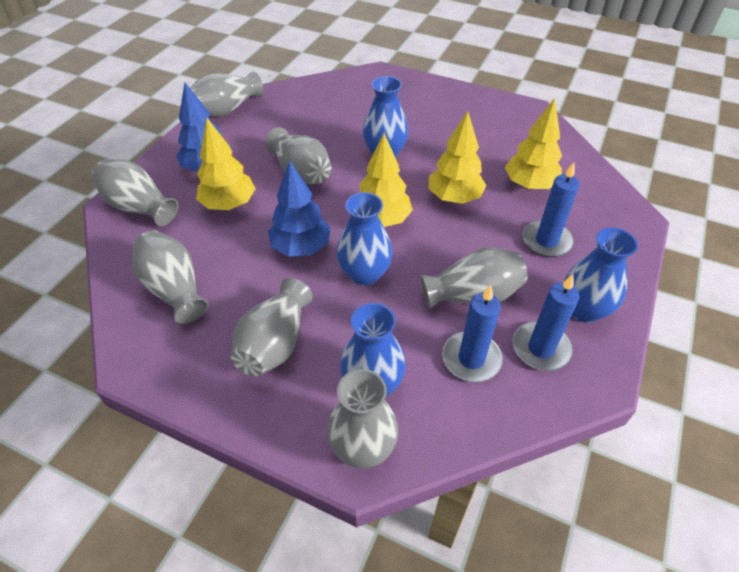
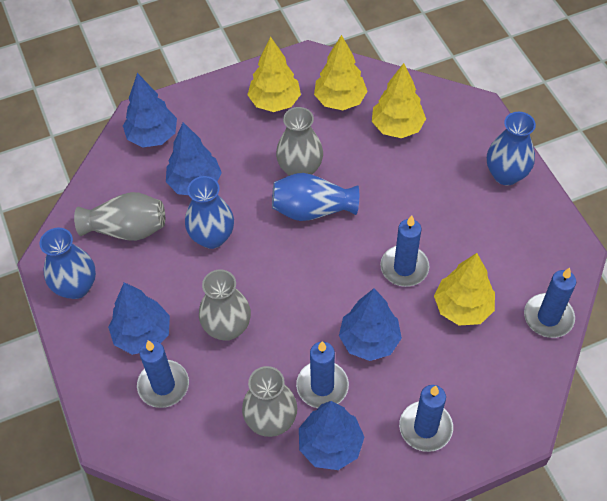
blue candle: [442,285,503,382] [512,274,580,371] [522,162,580,257] = 3 -> [137,341,189,408] [296,341,349,408] [380,215,430,287] [399,385,453,452] [524,268,576,338] = 5
blue tree: [176,82,232,172] [268,160,331,257] = 2 -> [108,282,170,355] [123,73,177,148] [166,122,222,195] [299,401,364,470] [339,288,402,361] = 5
grey vase: [92,159,178,226] [132,231,209,324] [190,72,263,117] [231,278,313,377] [265,127,332,184] [327,369,398,468] [421,247,528,309] = 7 -> [74,192,165,241] [199,270,251,341] [242,366,297,437] [276,107,323,176] = 4

